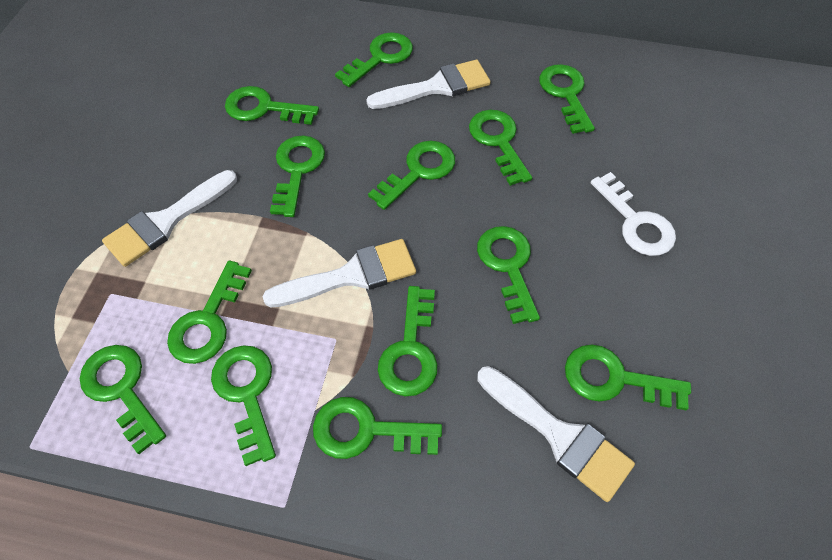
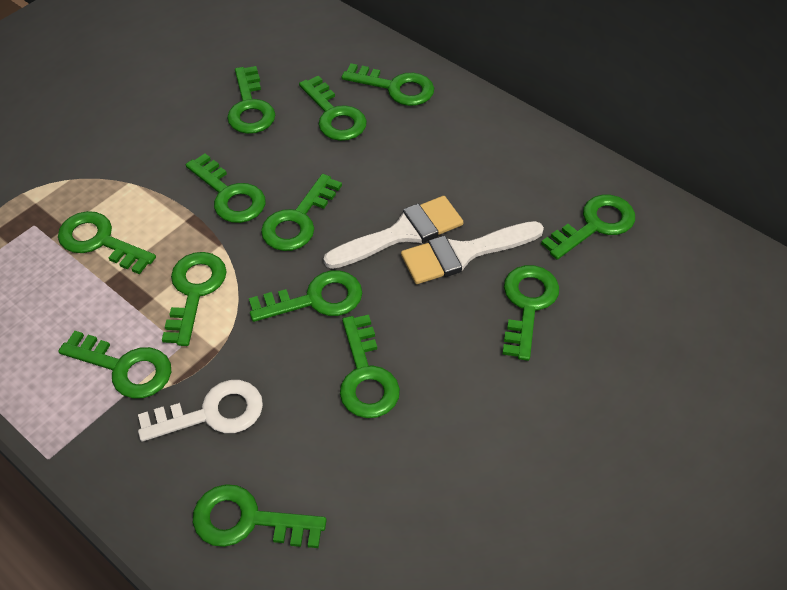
white brush: [102,170,237,267] [263,239,416,308] [366,60,490,109] [477,366,635,502] = 4 -> [324,196,463,269] [401,221,544,284] = 2

